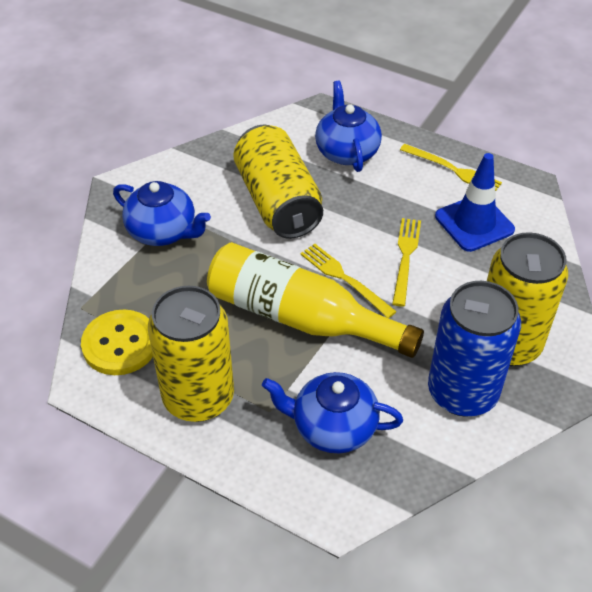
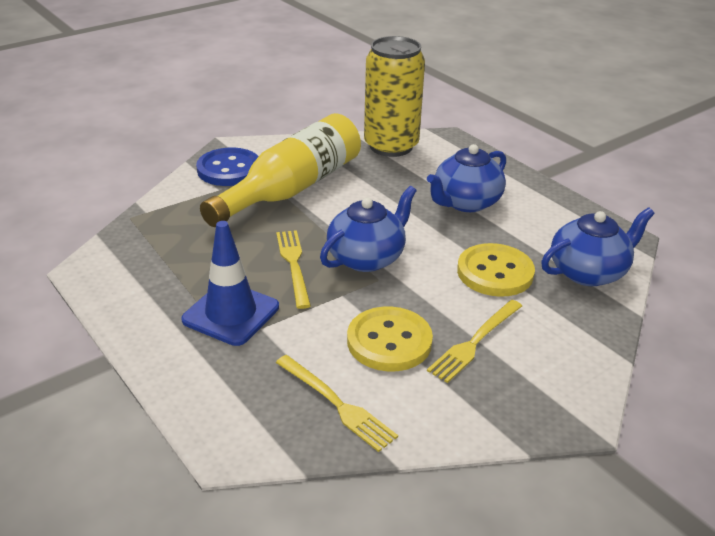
blue button: none = 0 -> [196,148,259,186] = 1
blue can: [428,281,521,417] = 1 -> none = 0
yellow button: [81,310,153,375] = 1 -> [347,306,433,371] [457,243,535,297] = 2
yellow can: [148,286,234,422] [233,125,323,239] [487,232,568,366] = 3 -> [364,36,425,157] = 1

